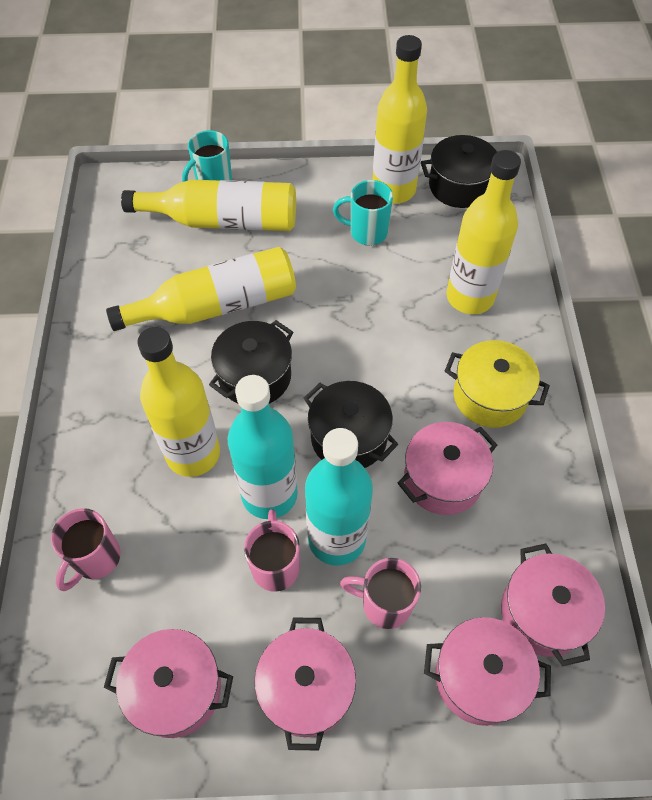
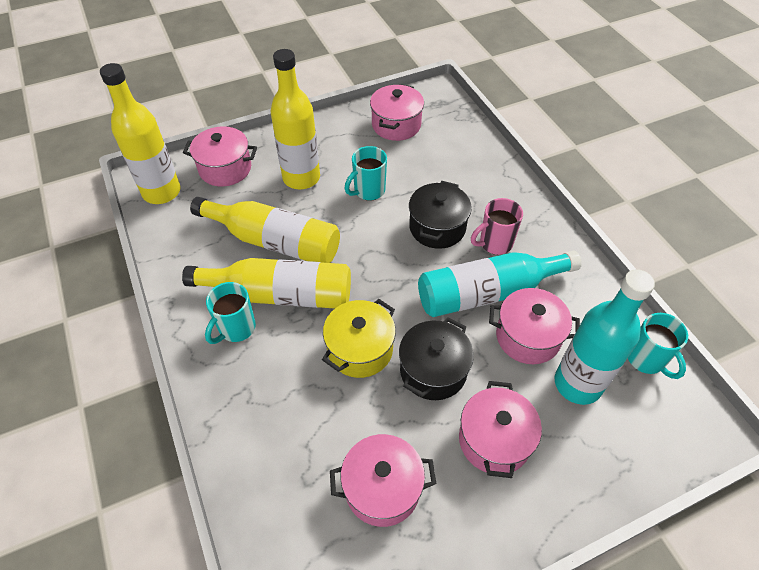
black pot: [209,320,294,404] [304,381,398,468] [421,135,498,208] = 3 -> [399,317,474,400] [409,181,472,249] = 2
pink mug: [51,508,121,591] [244,509,300,592] [340,558,421,629] = 3 -> [471,198,523,255] = 1
turquoise mug: [182,130,232,182] [333,180,393,246] = 2 -> [205,282,256,344] [345,146,387,201] [628,313,688,379] = 3
yellow bottle: [106,247,296,331] [121,180,296,231] [137,327,220,477] [373,35,427,203] [447,150,521,314] = 5 -> [100,63,181,204] [182,258,351,309] [190,197,340,263] [271,49,320,189] = 4

